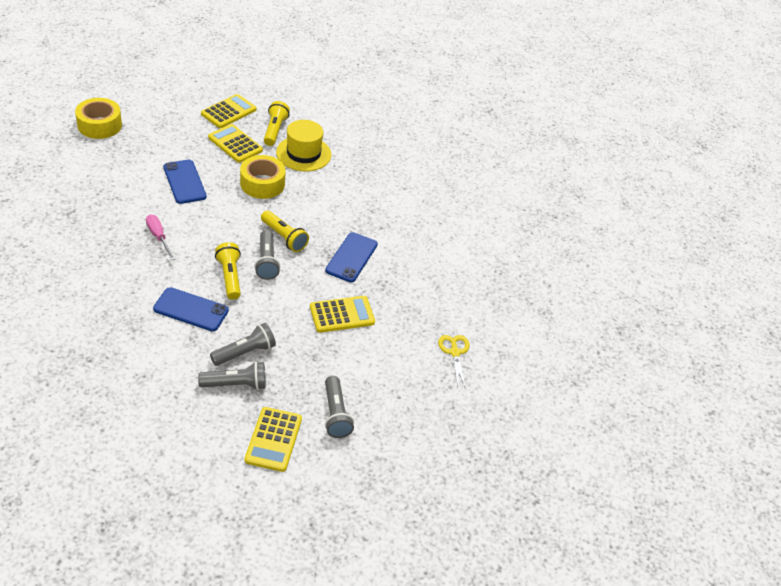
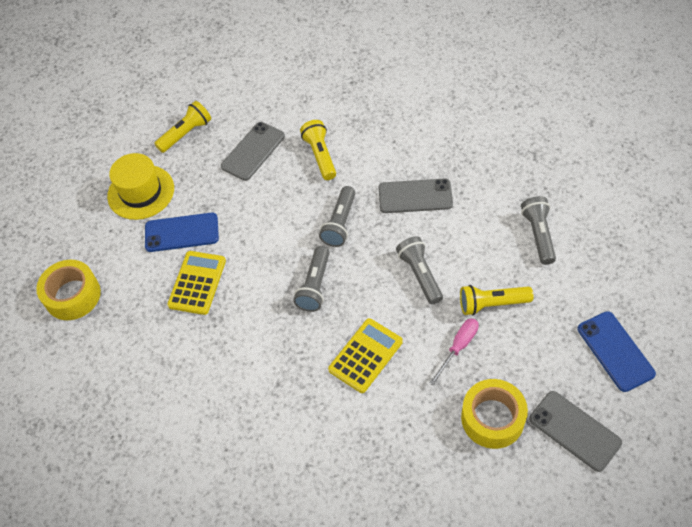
blue phone: [153,287,229,331] [163,160,207,204] [325,232,378,282] = 3 -> [145,212,219,252] [578,311,656,392] = 2
grey phone: none = 0 -> [221,122,285,181] [379,179,453,213] [529,391,622,472] = 3
yellow calculator: [201,94,257,128] [208,124,263,163] [245,407,302,472] [310,296,375,333] = 4 -> [167,251,226,315] [328,318,403,393] = 2
yellow scissors: [438,335,469,389] = 1 -> none = 0

